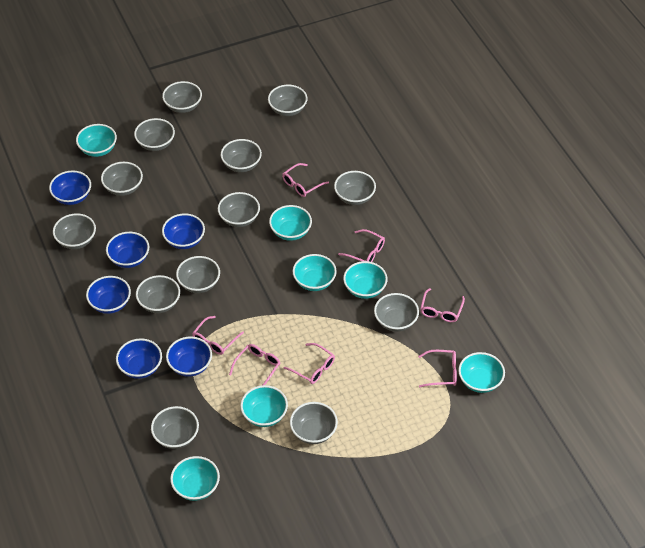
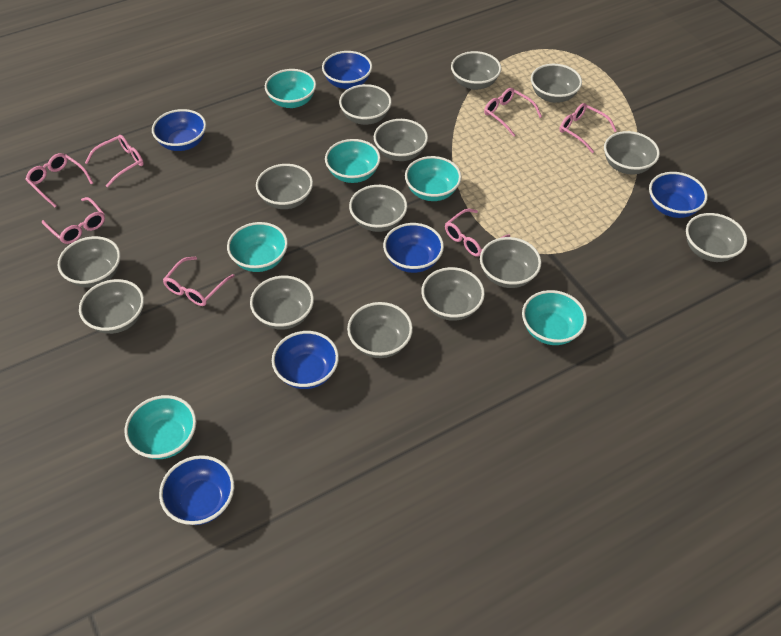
grey bowl: [53,213,96,249] [101,162,143,196] [134,118,175,151] [136,275,180,313] [151,406,199,449] [162,81,202,113] [176,256,220,293] [218,192,260,227] [221,139,262,172] [268,85,307,116] [290,402,338,444] [334,171,376,205] [374,293,419,332] = 13 -> [58,236,121,287] [79,279,144,334] [250,276,314,330] [256,164,313,209] [339,84,392,125] [347,302,413,358] [349,185,407,232] [374,119,428,161] [421,267,485,321] [451,51,501,90] [480,237,541,288] [531,64,582,103] [604,131,660,174] [686,213,747,262] = 14
turquoise bowl: [76,124,117,157] [170,456,220,501] [240,385,288,427] [269,205,312,241] [293,254,337,291] [343,261,388,299] [458,352,505,393] = 7 -> [124,395,196,459] [227,222,288,272] [265,69,316,108] [325,139,381,183] [405,156,462,201] [522,290,587,345] = 6

